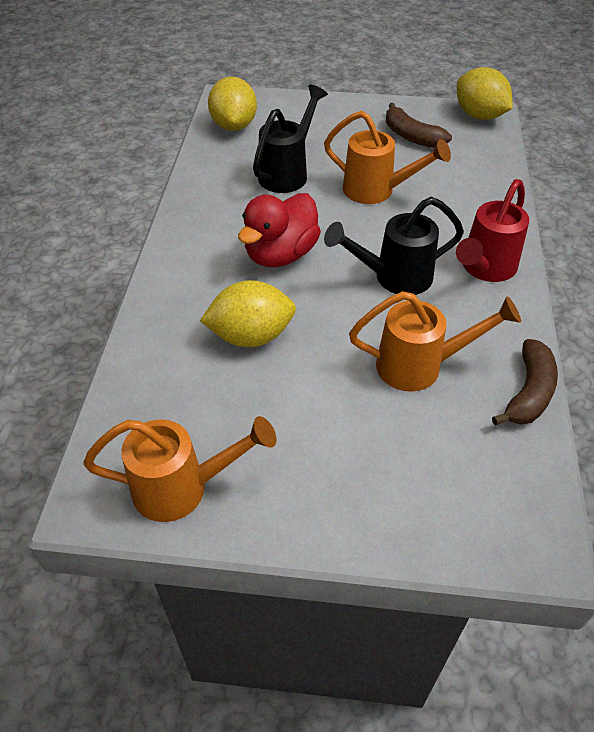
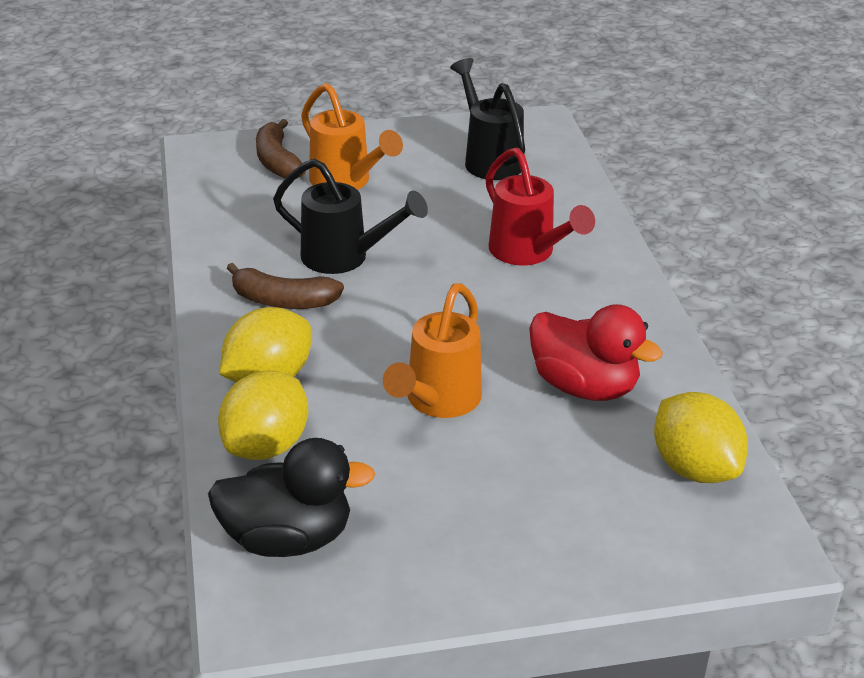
black duck: none = 0 -> [208,438,375,557] = 1
orange watering can: [83,416,277,522] [324,111,451,204] [349,291,521,392] = 3 -> [301,83,403,190] [383,283,482,418] = 2

